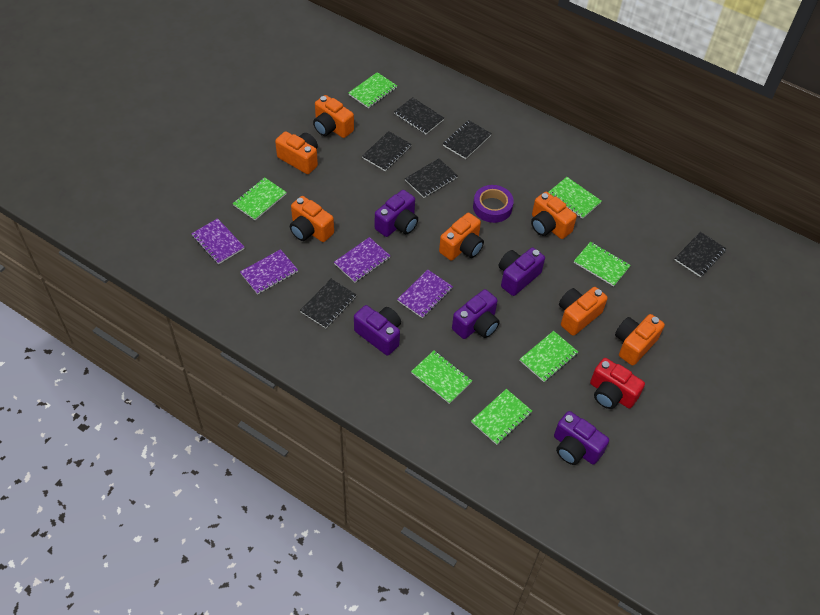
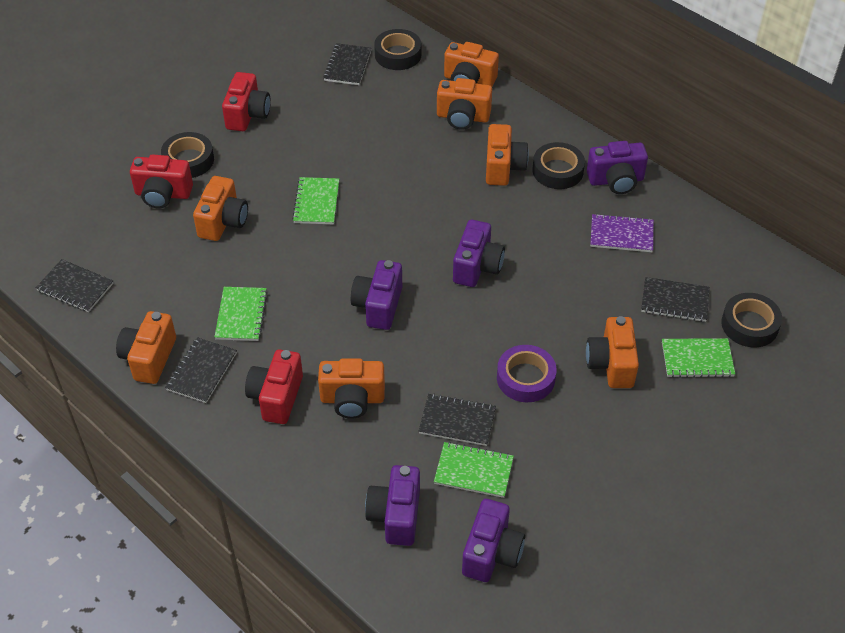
black notebook: [300,279,357,328] [362,131,412,171] [394,97,444,134] [405,158,458,198] [443,120,492,159] [675,232,727,277] = 6 -> [36,259,114,312] [165,337,237,403] [323,43,372,85] [419,394,496,446] [641,277,710,322] = 5
black tape: none = 0 -> [161,132,214,178] [374,29,422,70] [533,142,585,189] [721,293,782,347] = 4
green notebook: [233,177,287,220] [348,72,397,108] [411,351,472,404] [471,389,532,445] [520,331,578,382] [548,177,602,219] [574,242,631,287] = 7 -> [214,287,268,341] [292,177,339,224] [434,442,514,498] [662,338,735,378] = 4
purple notebook: [191,218,244,264] [240,249,298,294] [334,237,390,282] [397,269,453,318] = 4 -> [591,214,654,252] = 1
red camera: [590,358,645,409] = 1 -> [130,154,193,209] [222,72,271,131] [245,349,303,424] = 3

